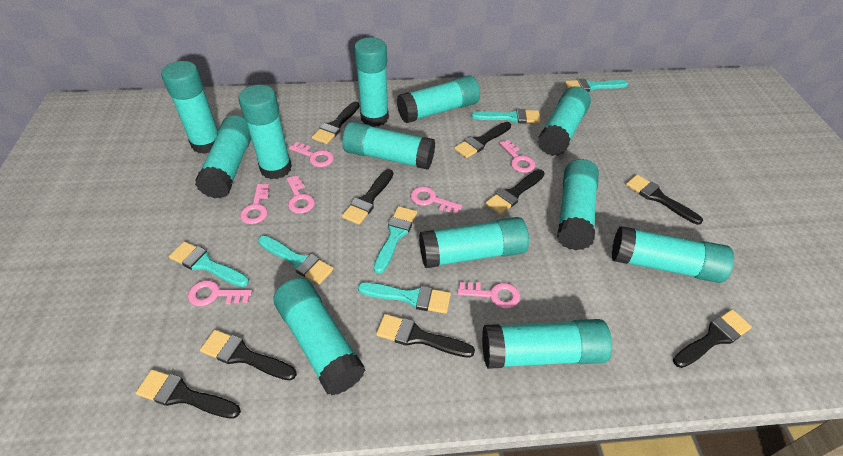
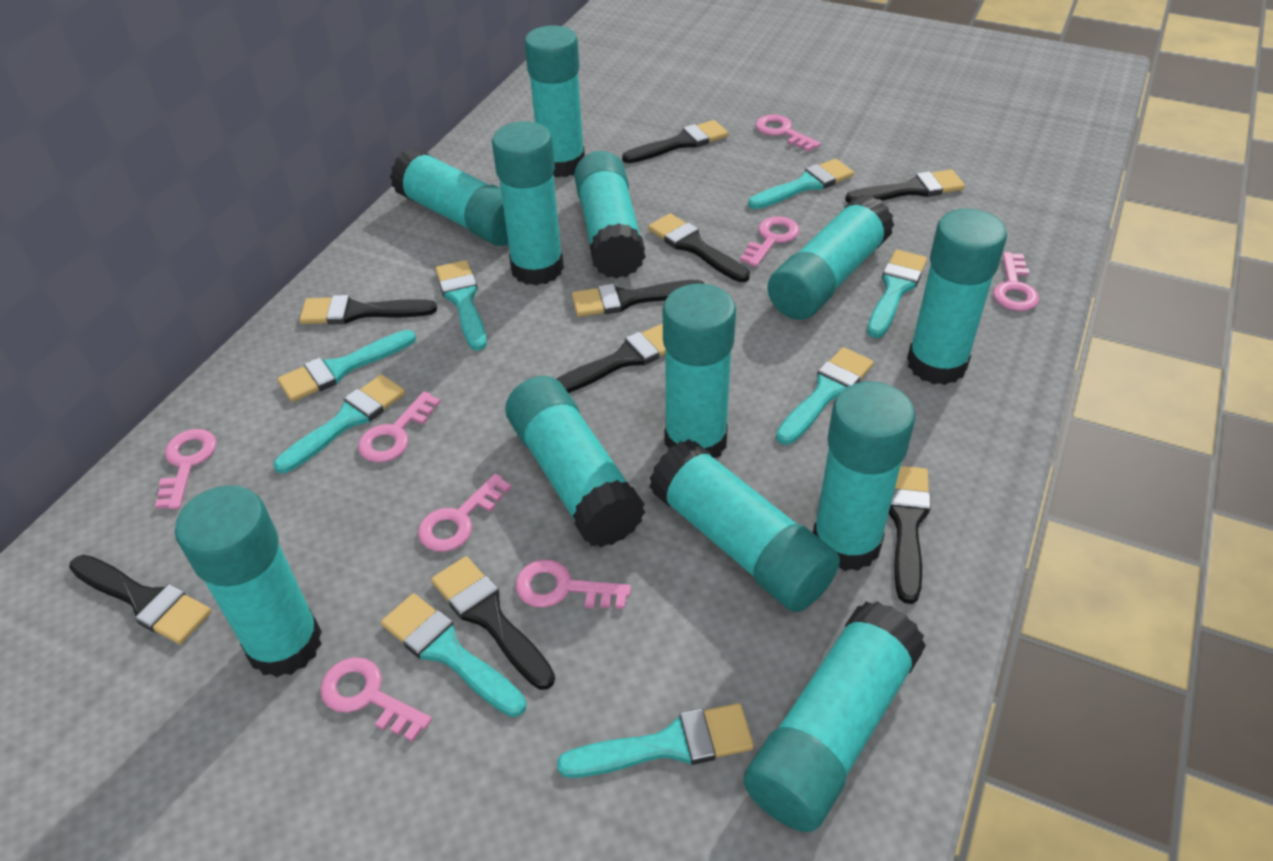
pink key: [188,280,252,306] [240,184,269,224] [286,175,315,214] [289,142,334,167] [410,186,462,214] [458,282,520,309] [499,140,535,173] = 7 -> [155,429,217,509] [320,657,432,742] [358,391,441,463] [418,474,512,552] [516,559,631,609] [740,216,799,267] [755,114,821,152] [993,252,1039,311] = 8
turquoise brush: [169,241,249,287] [258,235,334,285] [358,282,451,314] [374,206,417,274] [472,109,541,124] [565,79,628,92] = 6 -> [274,374,406,473] [277,330,416,402] [381,593,526,717] [436,260,487,351] [557,703,754,778] [748,159,854,209] [776,347,874,445] [867,250,927,338] = 8

